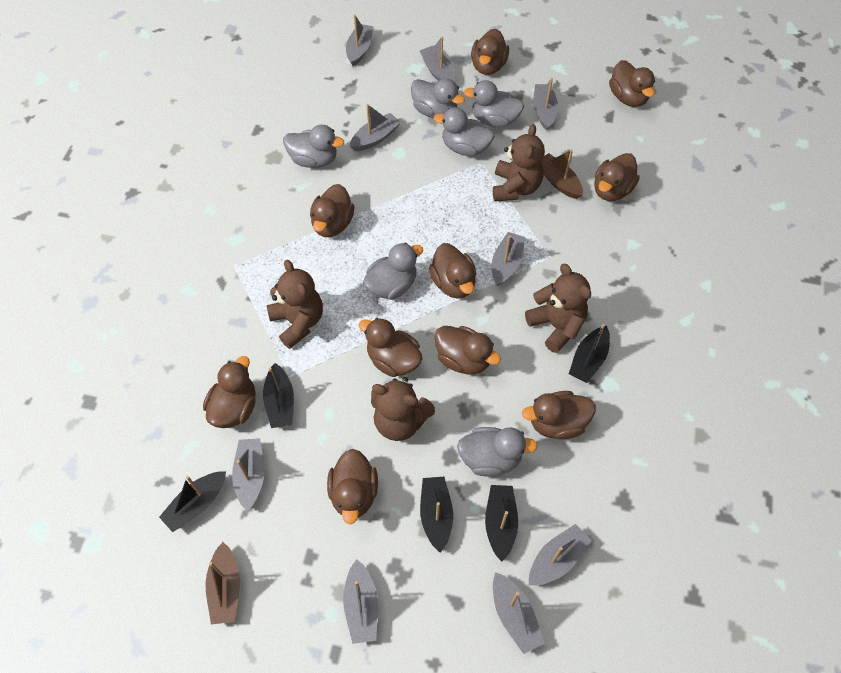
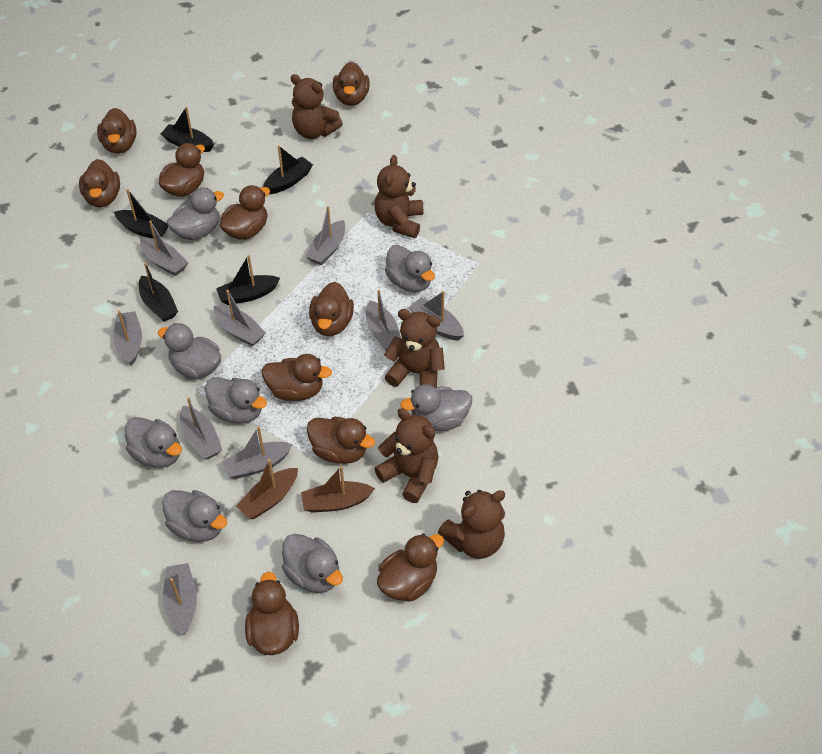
brown teddy bear: [267,260,323,349] [371,377,435,441] [493,124,545,202] [525,264,591,353] = 4 -> [291,74,343,139] [374,155,423,238] [374,408,439,503] [384,309,445,388] [438,490,505,559] = 5
grey duck: [283,125,344,168] [363,243,423,300] [411,78,465,119] [434,107,494,156] [457,427,538,477] [464,80,525,127] = 6 -> [125,417,182,468] [158,323,221,379] [162,490,227,542] [167,188,224,240] [205,377,267,424] [282,534,343,593] [385,245,435,292] [400,384,472,431] = 8

